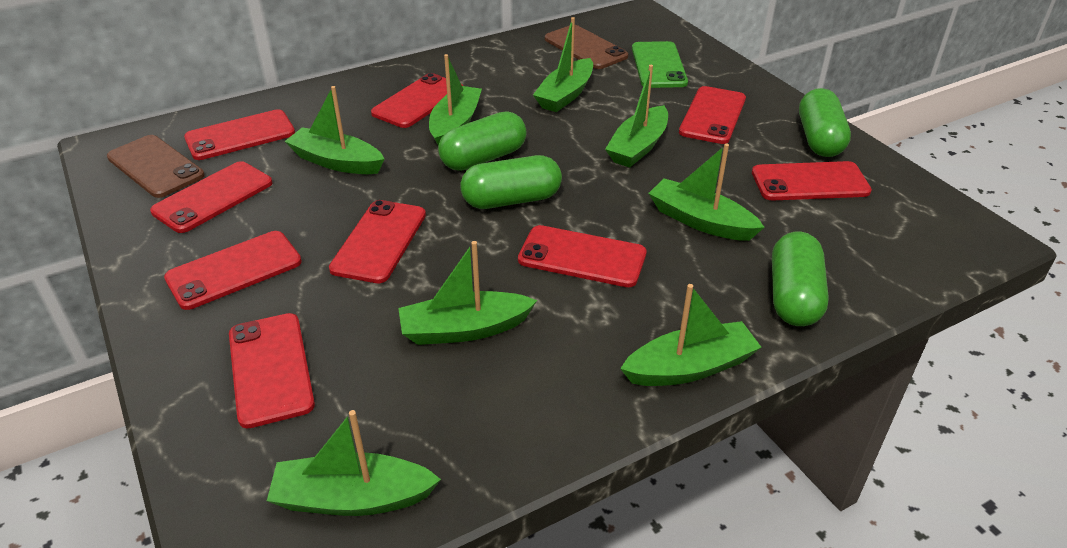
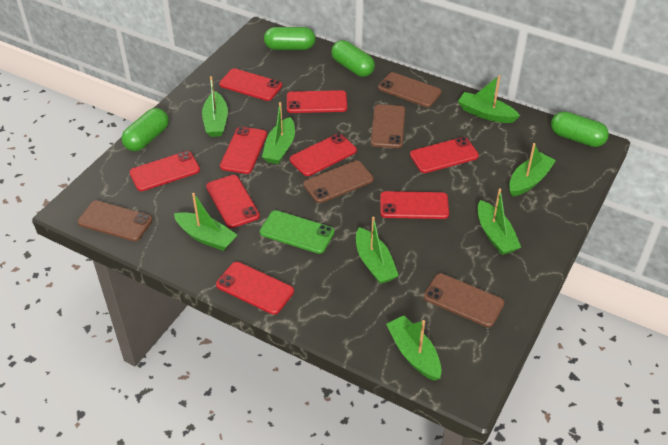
brown phone: [107,135,205,198] [545,25,628,69] = 2 -> [78,200,152,241] [303,161,374,203] [371,104,405,148] [378,72,442,107] [424,273,505,327] = 5

